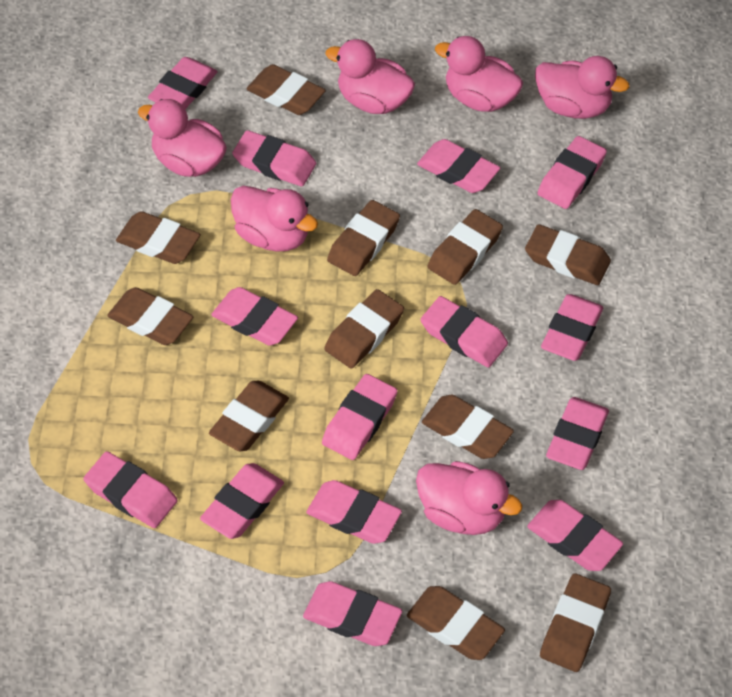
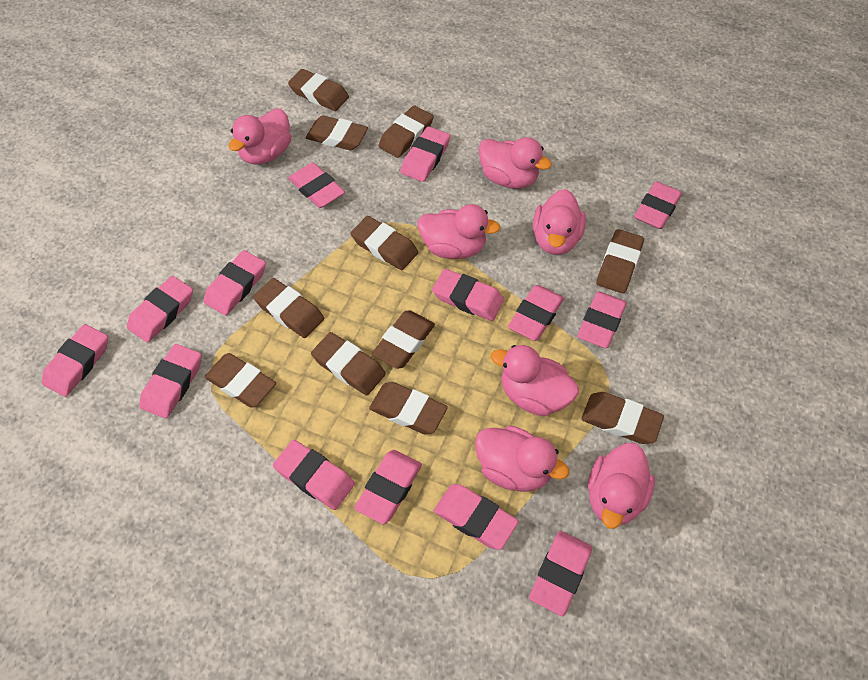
pink duck: [138,99,227,177] [231,186,318,251] [325,39,415,114] [416,461,522,535] [435,36,523,112] [535,56,629,119] = 6 -> [228,109,291,165] [417,204,500,259] [475,426,569,492] [479,137,552,189] [491,345,579,416] [533,189,586,255] [588,443,655,529] = 7

